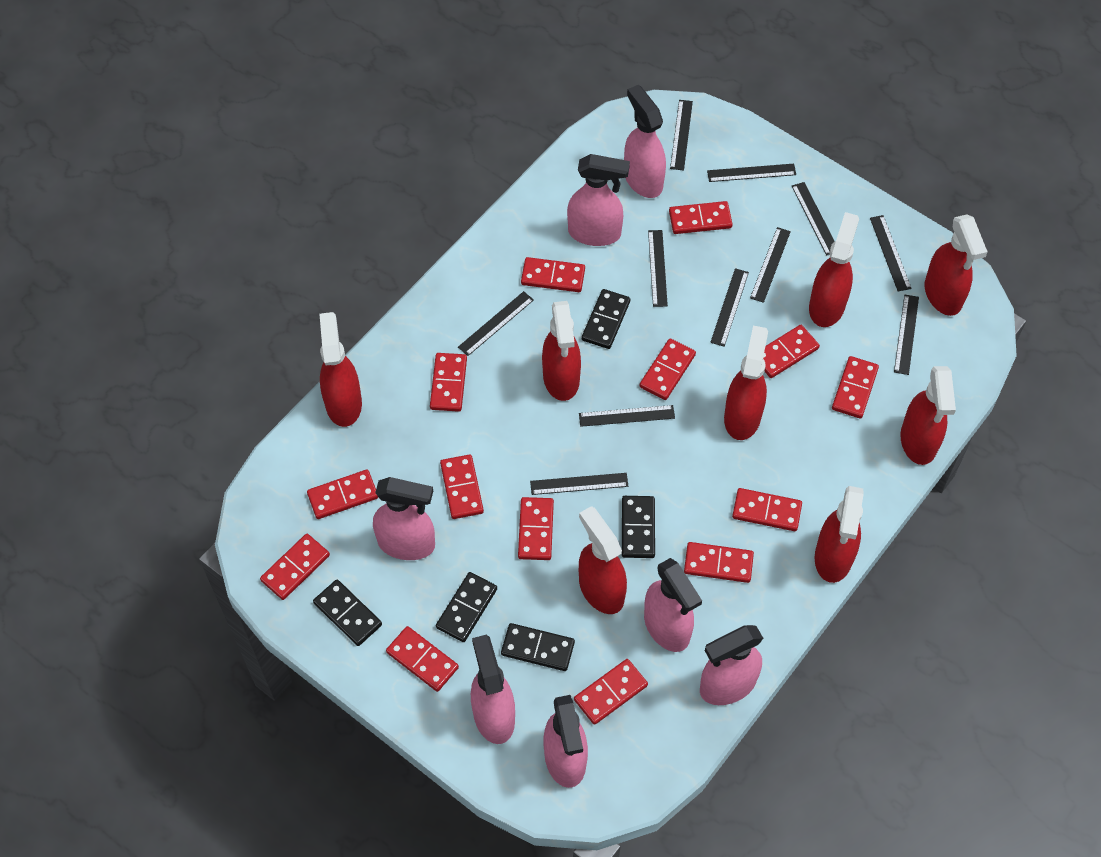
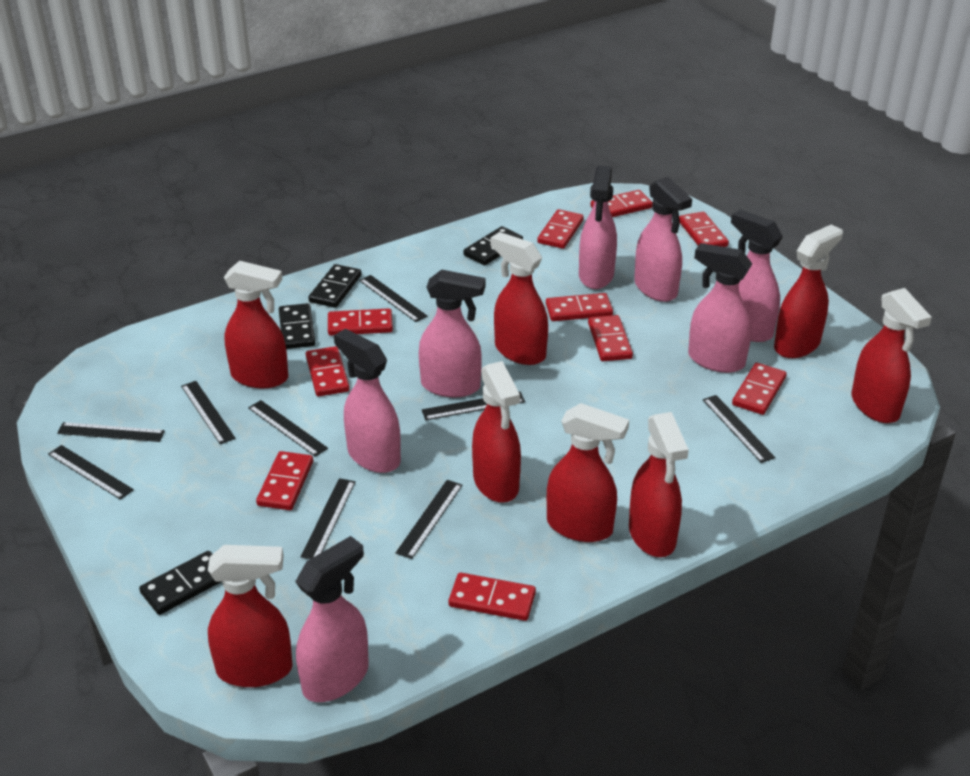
black domino: [313,579,382,646] [436,572,497,642] [501,623,575,671] [582,289,630,349] [622,496,655,558] = 5 -> [139,551,222,615] [279,303,315,349] [308,264,361,308] [463,226,523,265] = 4
black ruler: [458,291,534,356] [530,473,628,495] [579,405,675,427] [648,230,668,307] [670,100,693,171] [707,164,796,182] [710,268,749,346] [750,227,791,303] [792,182,835,256] [870,215,912,291] [894,295,919,375] = 11 -> [48,445,134,500] [57,422,165,442] [181,381,236,444] [248,400,328,457] [301,478,355,559] [359,275,427,322] [396,480,462,559] [422,392,525,420] [703,395,775,463] = 9
red domino: [260,534,330,600] [307,470,378,519] [386,626,459,692] [430,353,467,412] [440,454,484,519] [518,497,554,560] [521,257,585,292] [574,659,648,725] [639,339,696,400] [669,201,732,234] [684,542,754,583] [732,488,802,531] [763,325,820,378] [832,356,879,419] = 14 -> [256,451,313,510] [306,346,350,397] [328,308,393,336] [449,572,536,621] [537,209,584,249] [546,293,613,321] [588,315,633,361] [591,190,653,217] [679,212,729,247] [732,363,787,415] = 10

